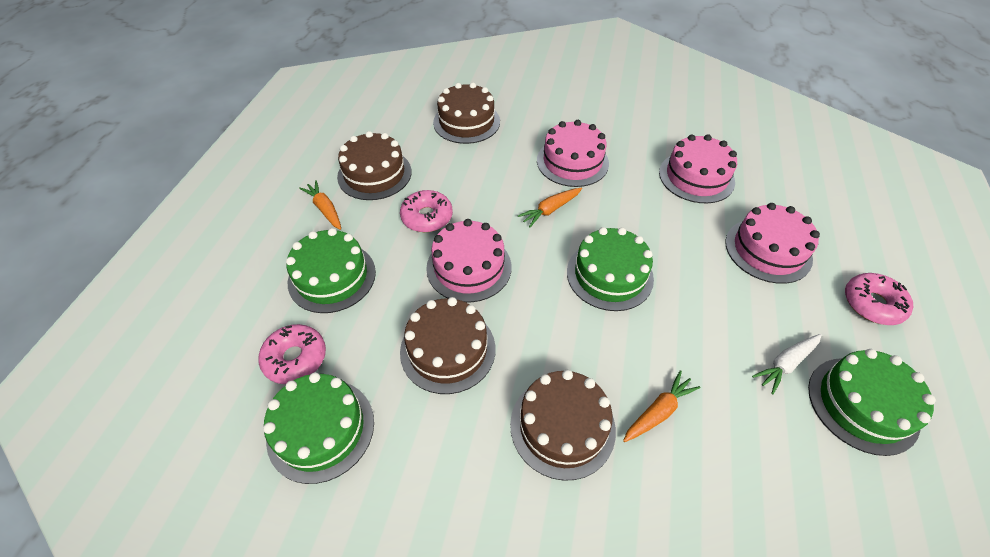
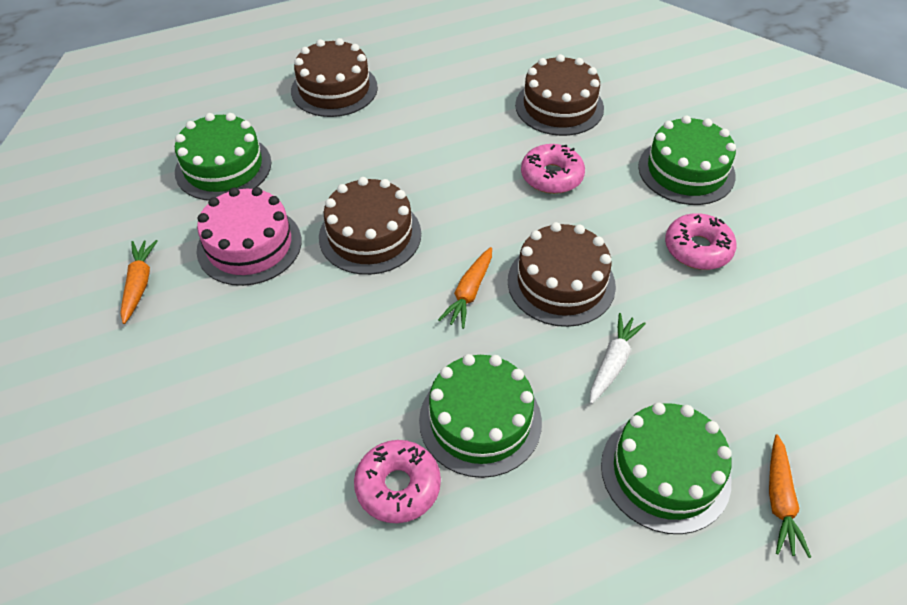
pink cake: [426,219,512,302] [537,120,609,187] [659,134,737,203] [725,203,820,284] = 4 -> [197,187,302,286] = 1

